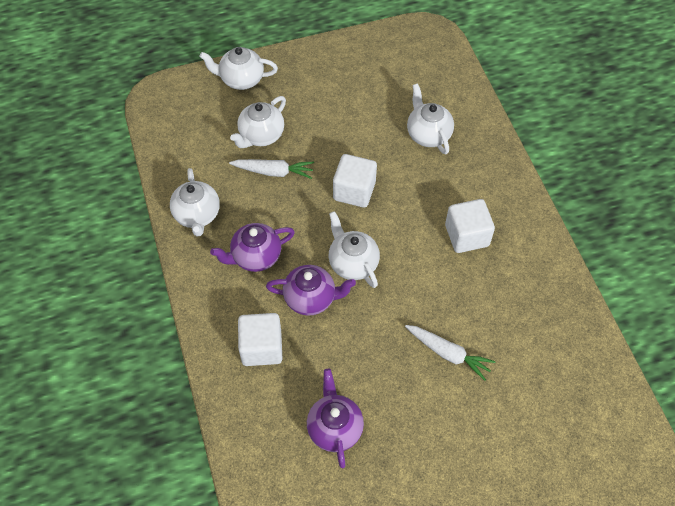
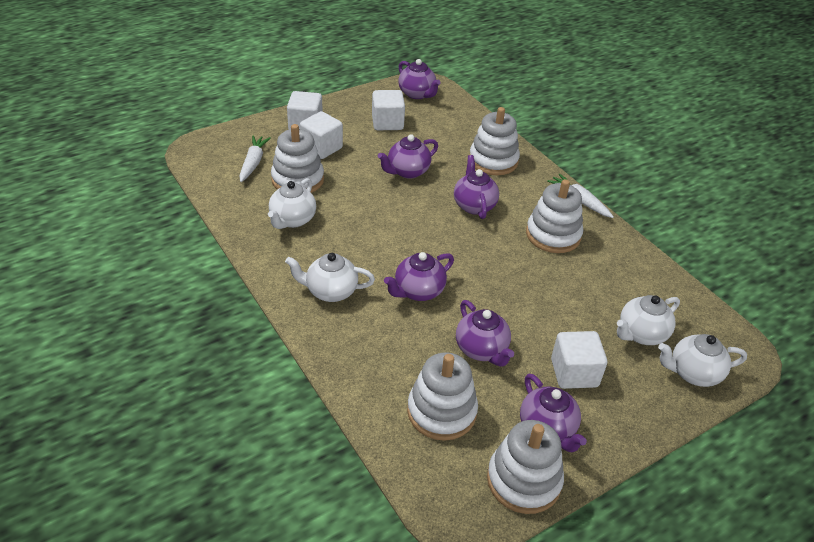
purple teapot: [210,223,295,272] [266,265,356,316] [307,369,364,468] = 3 -> [378,134,438,179] [384,252,454,301] [398,59,441,99] [454,155,499,219] [456,300,514,367] [520,374,587,453] = 6
white cube: [238,313,282,366] [333,154,377,208] [445,199,495,253] = 3 -> [287,91,323,129] [300,111,343,159] [372,90,405,130] [551,331,607,389] = 4
white stacking toy: none = 0 -> [271,124,324,193] [407,353,478,441] [469,107,520,175] [487,420,564,514] [526,179,583,253] = 5
white teapot: [170,168,220,236] [199,47,278,90] [230,96,286,148] [329,211,380,288] [407,83,454,154] = 5 -> [268,178,316,229] [285,253,375,302] [617,295,680,345] [658,334,747,387] = 4

